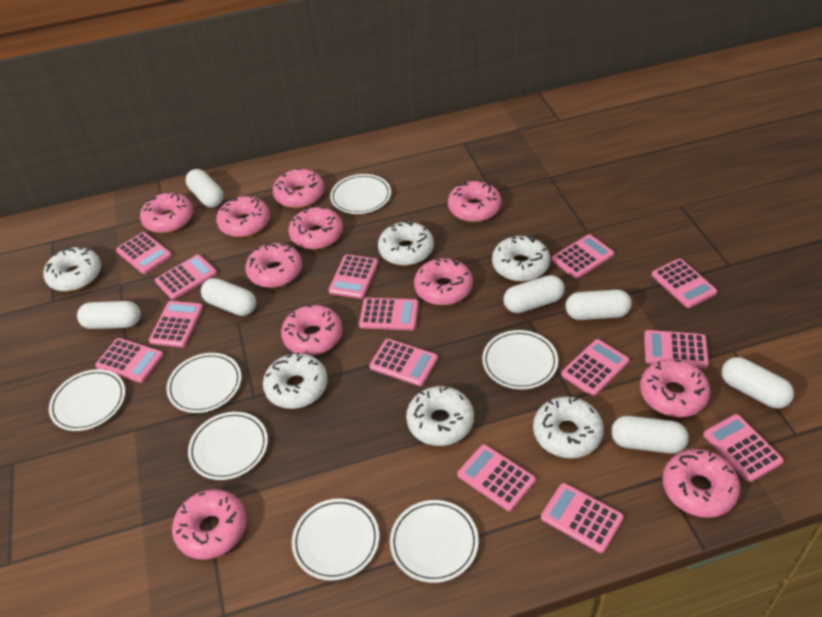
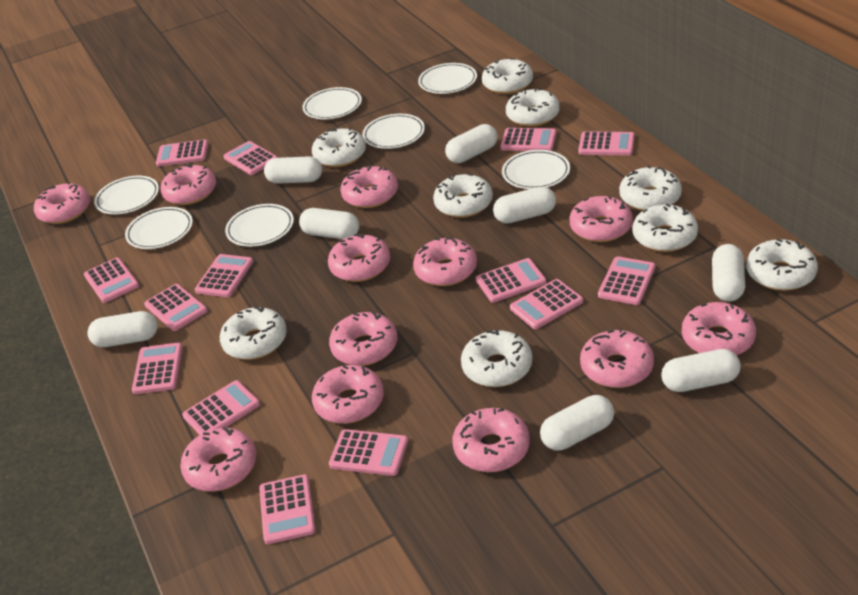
pink donut: [140,191,194,233] [172,489,247,560] [216,195,270,237] [245,243,302,288] [273,168,324,208] [281,305,343,356] [288,207,343,249] [414,258,473,305] [448,180,501,222] [640,359,710,417] [662,449,740,518] = 11 -> [34,182,90,224] [160,164,216,205] [180,427,256,492] [312,365,384,424] [328,234,390,282] [329,312,397,366] [340,165,398,208] [413,237,477,286] [452,408,530,472] [569,196,633,242] [580,328,654,388] [682,302,756,355] = 12
white capsule: [77,301,141,329] [186,169,224,207] [201,278,256,316] [504,275,565,313] [566,290,632,320] [611,416,689,454] [722,357,794,408] = 7 -> [87,311,158,347] [264,156,322,184] [299,208,359,239] [445,124,498,163] [493,186,556,224] [540,395,614,450] [661,349,741,392] [712,244,745,302] = 8
white donut: [44,247,101,292] [263,352,328,409] [378,221,434,266] [406,386,474,446] [492,236,550,282] [533,397,604,458] = 6 -> [220,306,287,360] [312,128,366,167] [433,174,493,218] [461,330,533,387] [482,58,533,94] [506,88,560,127] [619,165,682,211] [632,204,698,252] [746,239,818,291] = 9

